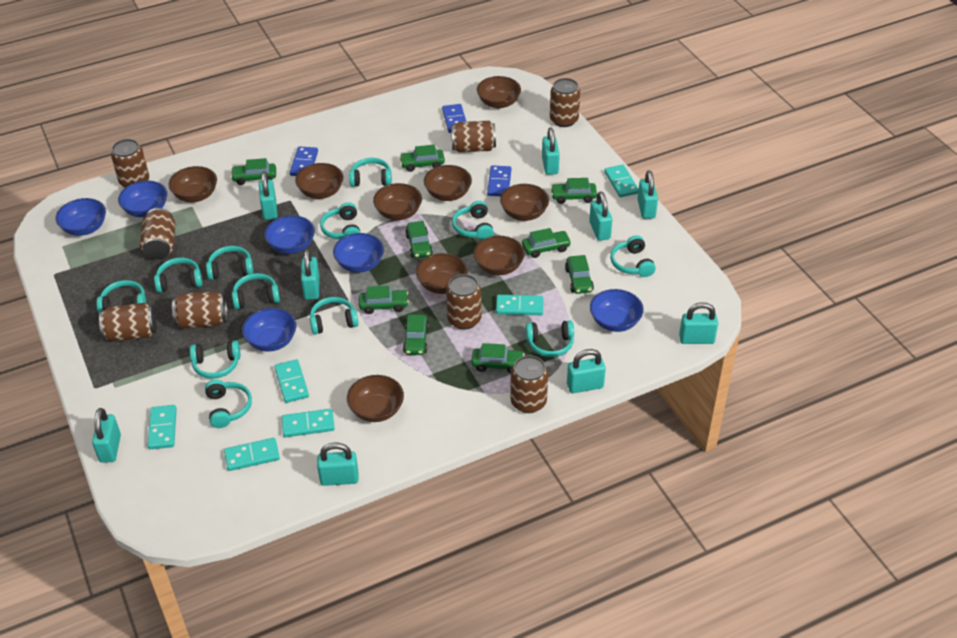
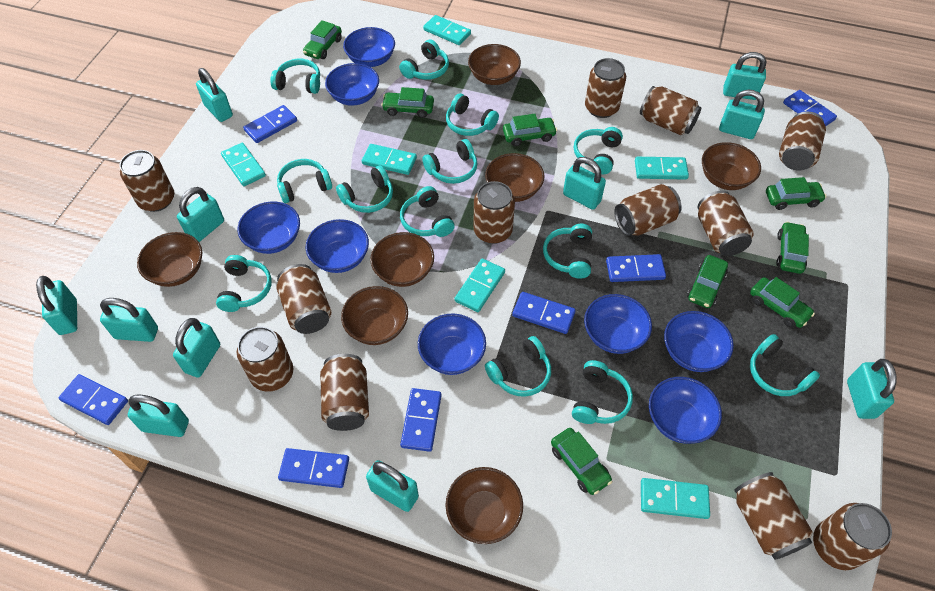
blue bowl: [56,198,106,236] [118,181,167,217] [242,308,296,352] [264,215,315,254] [333,233,384,273] [590,289,644,332] = 6 -> [238,202,300,254] [306,219,369,273] [325,63,379,106] [343,27,395,67] [418,314,486,375] [584,294,652,354] [649,377,722,444] [664,311,734,372] = 8
blue domino: [290,146,318,176] [442,104,466,133] [487,165,511,196] = 3 -> [59,374,128,425] [243,105,297,143] [278,448,349,488] [400,388,442,452] [512,292,576,334] [606,254,666,282] [783,90,837,126] = 7
brown bowl: [168,166,217,202] [295,163,343,199] [347,375,404,422] [373,183,422,220] [416,253,468,294] [424,165,472,201] [473,236,525,275] [477,76,521,108] [500,184,549,221] = 9 -> [137,232,202,287] [341,286,408,345] [370,232,434,287] [445,467,523,544] [468,44,521,85] [485,153,545,202] [702,142,761,190] = 7
brown can: [99,303,157,342] [111,139,149,187] [140,208,176,259] [172,291,228,328] [446,274,481,330] [451,121,496,152] [510,355,548,413] [550,78,580,127] = 8 -> [119,150,174,212] [237,326,293,392] [277,264,331,334] [320,354,369,431] [474,181,515,244] [585,58,626,118] [614,184,682,236] [640,86,701,135] [698,190,754,256] [734,472,813,560] [779,112,826,171] [813,503,892,570] = 12
green car: [231,158,276,185] [359,285,409,314] [399,145,445,172] [403,315,429,355] [405,221,433,258] [472,343,525,373] [522,228,571,258] [550,178,597,204] [565,255,594,294] = 9 -> [303,20,342,59] [381,87,434,118] [503,114,557,146] [551,428,612,495] [687,255,728,308] [750,277,815,328] [766,177,826,210] [776,222,809,274] = 8
turquoise headphones: [96,280,146,313] [154,258,202,293] [190,340,240,379] [205,380,252,428] [206,246,253,280] [232,273,280,309] [310,297,359,334] [320,202,361,239] [349,158,392,187] [452,201,494,240] [526,320,574,357] [610,235,656,277] = 12 -> [216,255,272,312] [270,59,320,94] [277,159,332,203] [336,166,393,213] [399,39,449,80] [400,186,455,237] [422,139,478,184] [446,93,499,136] [485,336,551,397] [543,224,592,279] [572,360,633,424] [574,127,623,174] [750,334,820,396] = 13
turquoise padlock: [92,408,121,463] [259,171,278,220] [301,249,320,300] [317,442,358,486] [542,128,560,175] [567,349,606,393] [589,191,612,241] [638,170,658,219] [679,302,718,344] = 9 -> [36,276,77,335] [100,298,158,342] [128,394,189,437] [173,318,220,377] [177,187,224,242] [196,68,233,122] [366,460,419,512] [563,157,606,210] [719,90,765,139] [723,52,766,100] [847,359,896,419] = 11

